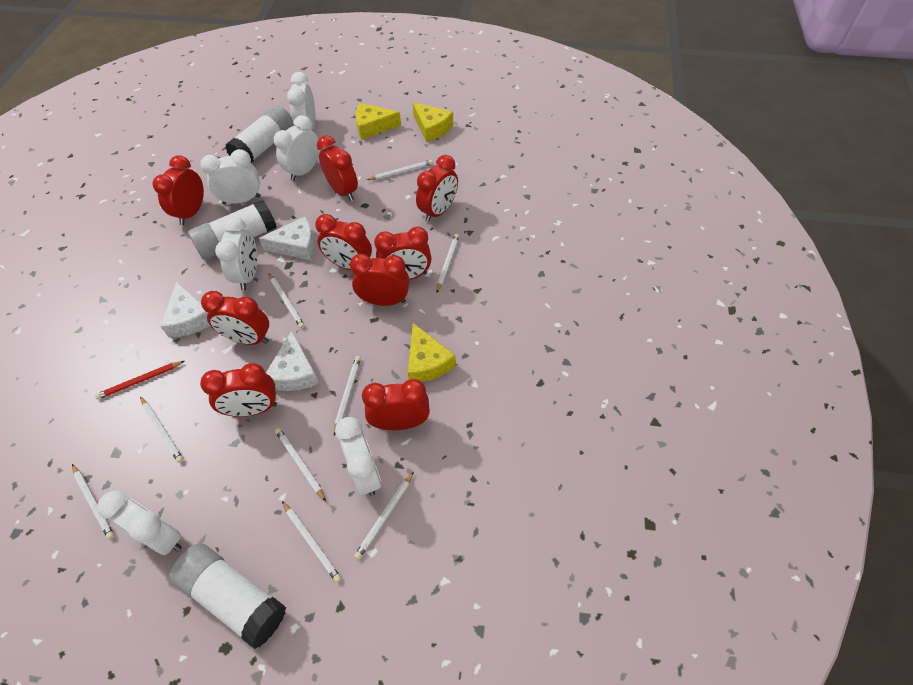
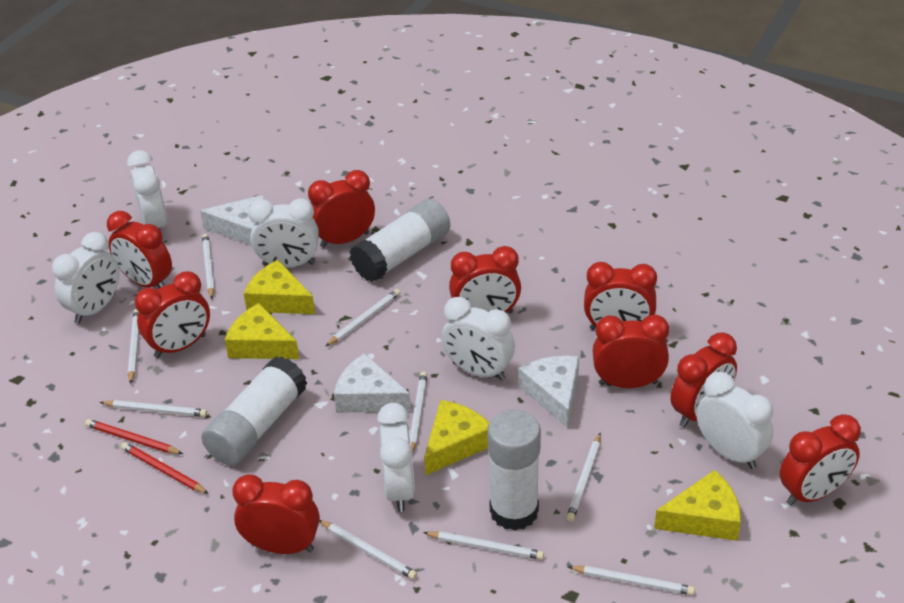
red pencil: [95,361,184,400] = 1 -> [85,419,183,454] [121,442,209,494] = 2
yellow cheese: [356,103,401,140] [408,323,456,382] [412,102,453,142] = 3 -> [225,303,299,359] [244,260,315,314] [424,400,489,475] [654,470,741,541] = 4

